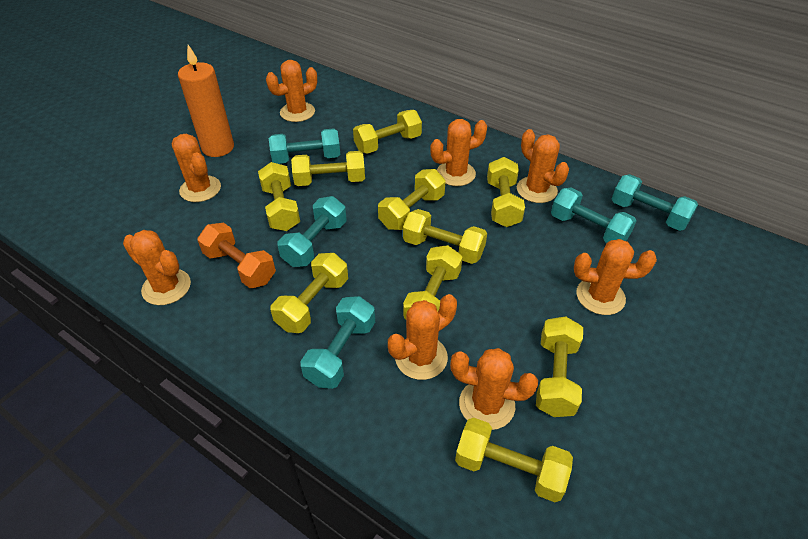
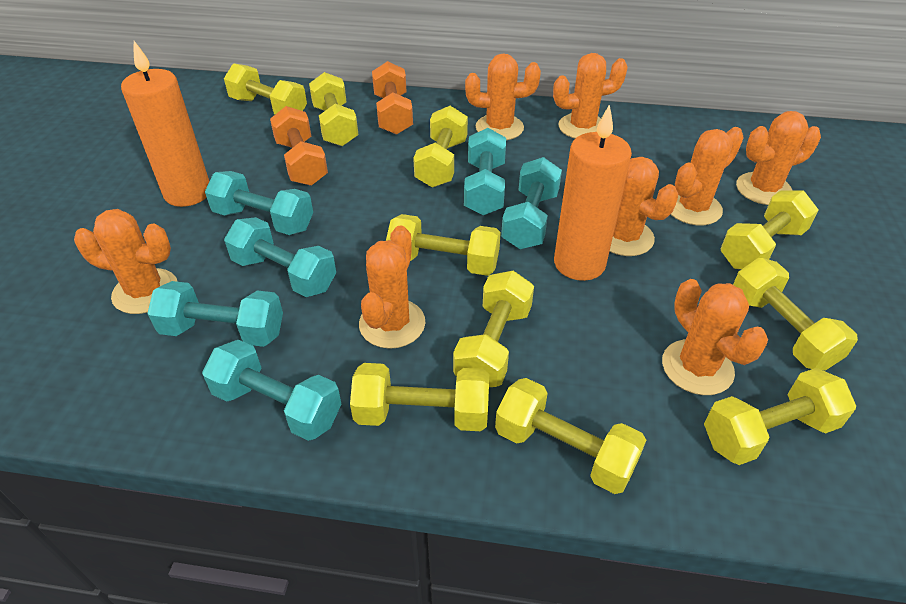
orange candle: [178,45,234,157] = 1 -> [121,41,209,207] [554,104,632,281] = 2
orange dumbbell: [197,223,276,288] = 1 -> [270,106,328,186] [372,61,413,135] = 2
turquoise dumbbell: [269,128,340,164] [278,196,347,267] [300,296,375,389] [551,187,637,243] [612,174,698,231] = 5 -> [147,281,283,347] [202,340,341,441] [205,171,313,235] [224,217,336,297] [464,128,506,215] [501,157,562,249] = 6

